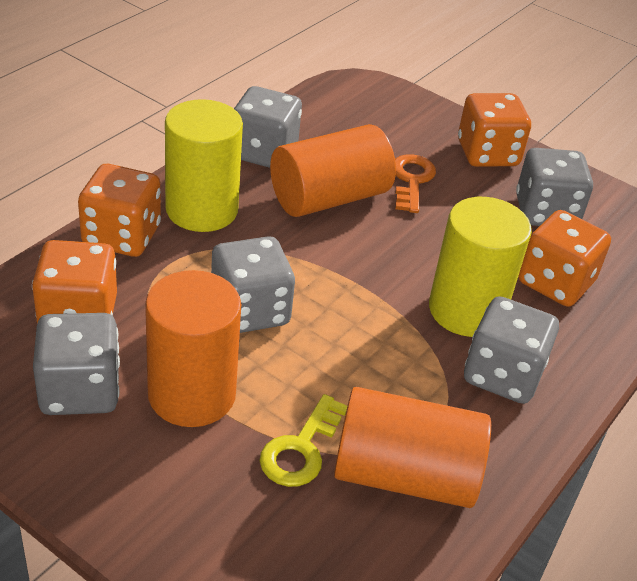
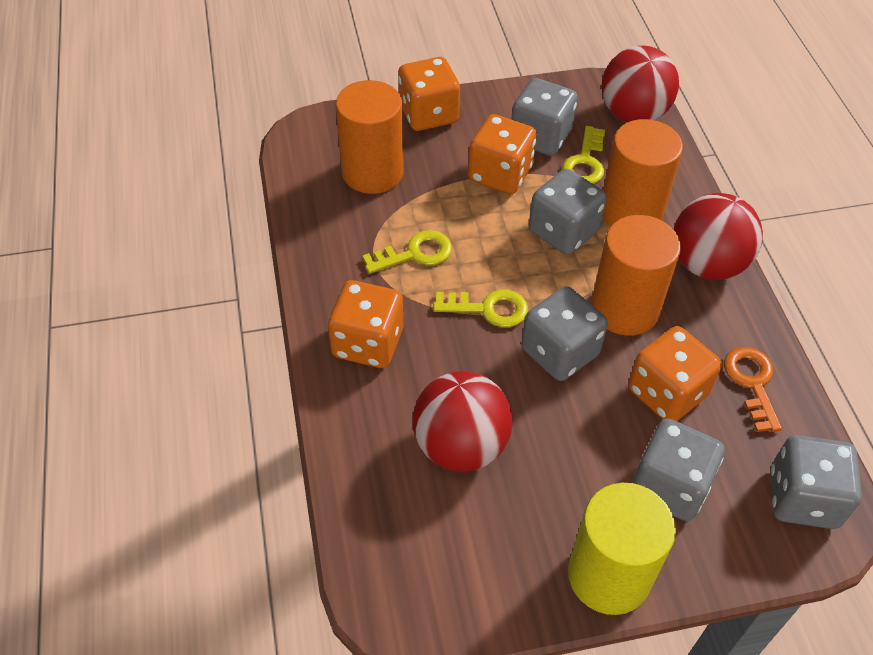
red ball: none = 0 -> [413,371,513,472] [601,46,679,122] [674,193,763,280] = 3
yellow cylinder: [165,99,243,232] [429,197,532,337] = 2 -> [568,483,676,615] = 1
yellow key: [260,394,347,487] = 1 -> [362,230,452,274] [433,289,528,327] [562,126,605,184] = 3

